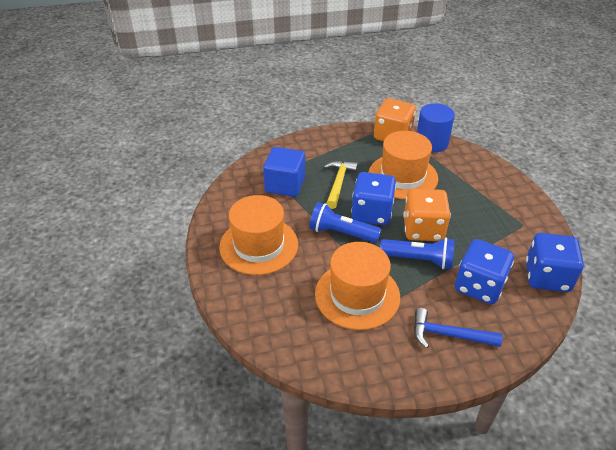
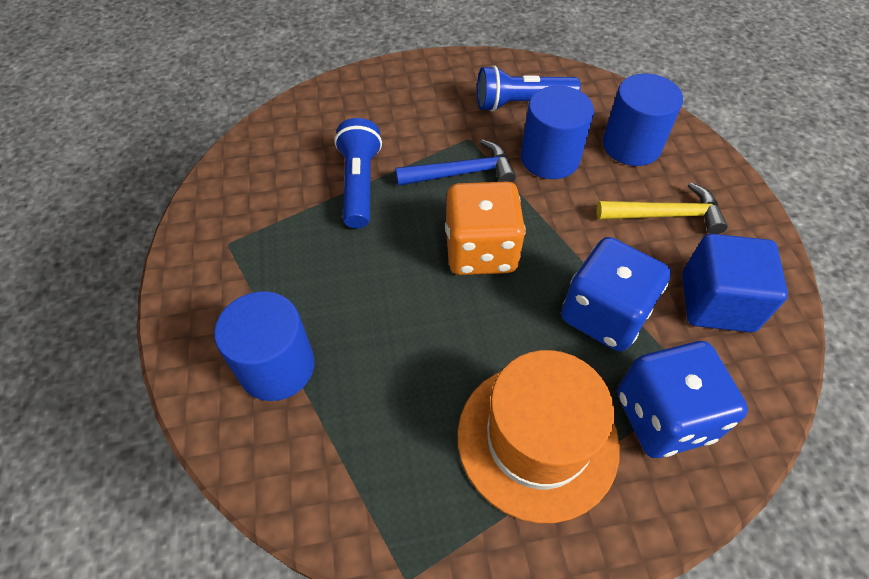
blue cylinder: [417,103,455,152] = 1 -> [214,291,315,401] [521,86,594,179] [603,74,683,166] = 3
blue dice: [351,172,396,225] [455,239,514,304] [526,233,584,292] = 3 -> [561,237,671,352] [618,341,748,458] = 2
orange dice: [374,98,416,141] [403,189,451,241] = 2 -> [445,182,526,275] = 1
orange hat: [219,195,298,275] [315,242,400,330] [369,131,438,199] = 3 -> [457,350,620,523] = 1

